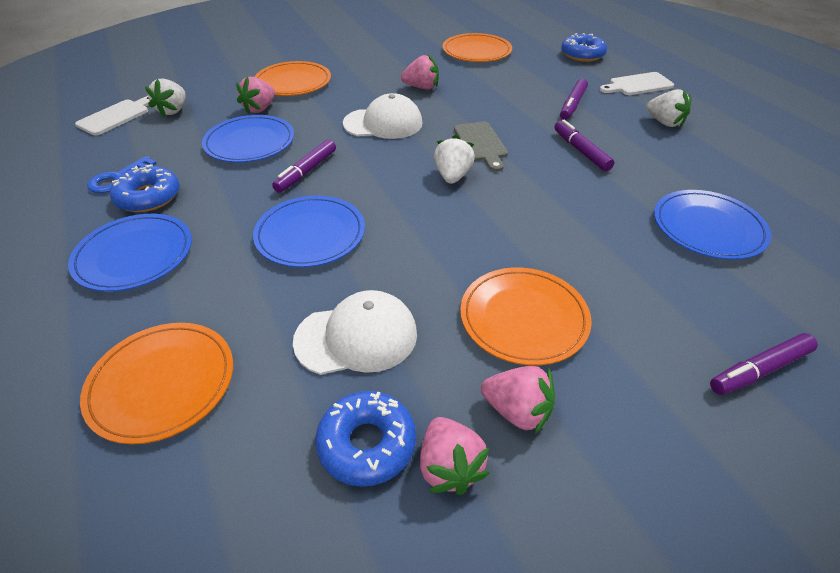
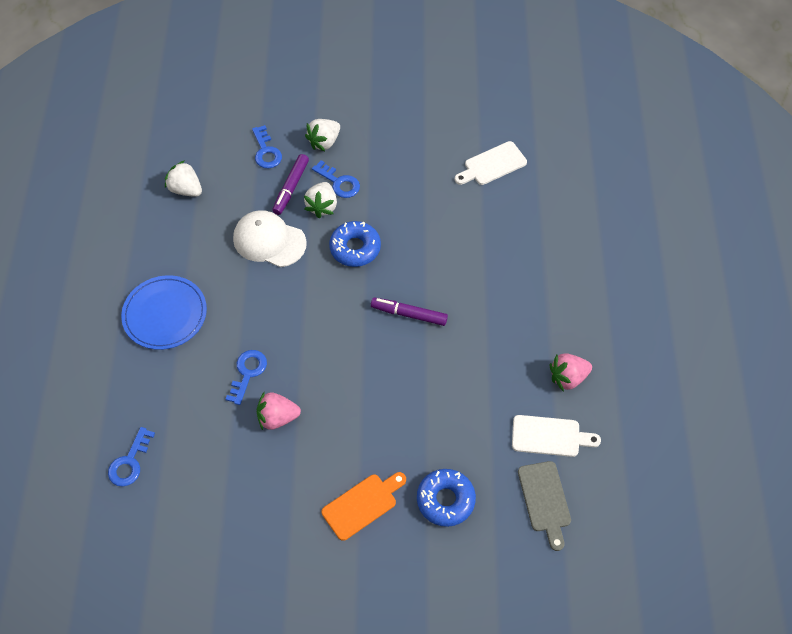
blue donut: [110,164,180,212] [315,391,416,487] [561,33,607,62] = 3 -> [329,221,381,267] [417,469,476,527] = 2
blue key: [87,156,157,193] = 1 -> [108,427,155,486] [226,350,267,405] [252,125,282,169] [312,160,360,198] = 4
blue plate: [68,214,192,292] [202,115,294,163] [253,196,365,267] [654,190,771,260] = 4 -> [121,275,207,350] = 1
orange cutting board: none = 0 -> [322,472,406,541] = 1
orange plate: [80,323,233,444] [255,61,331,96] [442,33,512,62] [460,267,592,366] = 4 -> none = 0
pink strawberry: [236,77,275,114] [401,54,439,89] [420,417,490,495] [481,366,555,435] = 4 -> [256,391,301,430] [550,353,592,392] = 2
purple marker: [272,139,336,193] [554,120,614,171] [560,79,588,120] [710,333,818,395] = 4 -> [272,154,309,215] [371,297,448,326] = 2
white cap: [293,290,417,375] [343,93,423,139] = 2 -> [233,210,307,267] = 1

